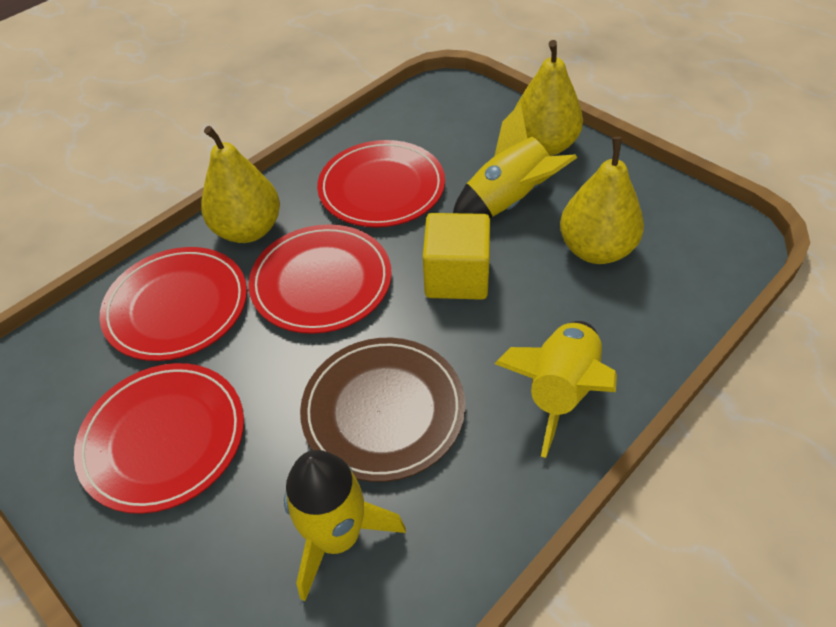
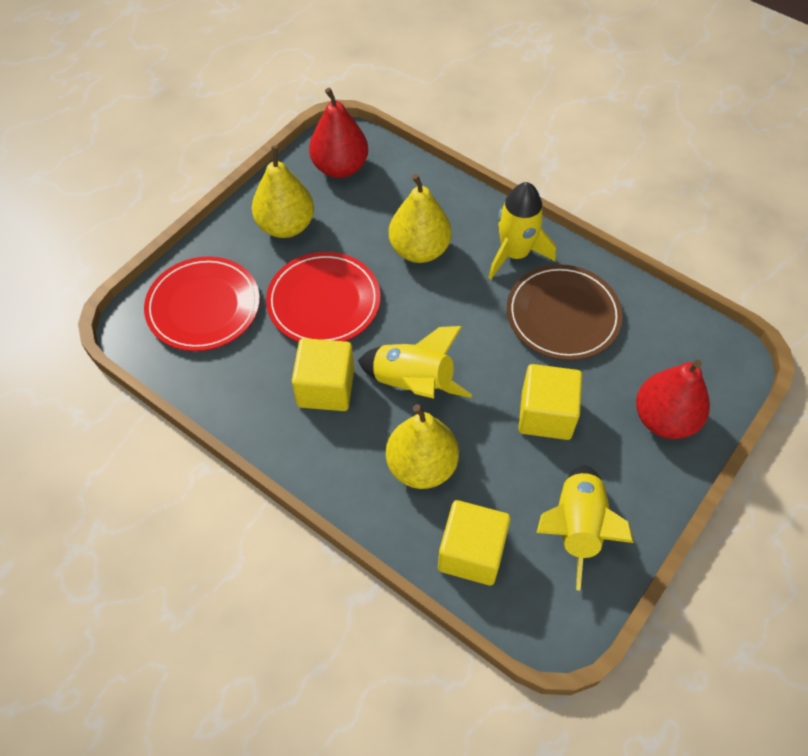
red pear: none = 0 -> [309,88,368,178] [636,360,710,439] = 2
red plate: [74,363,244,514] [100,247,247,361] [248,224,392,334] [317,140,445,227] = 4 -> [144,256,260,351] [266,252,380,342] = 2
yellow cube: [423,213,490,300] = 1 -> [292,338,354,411] [438,500,511,585] [518,364,582,440] = 3

